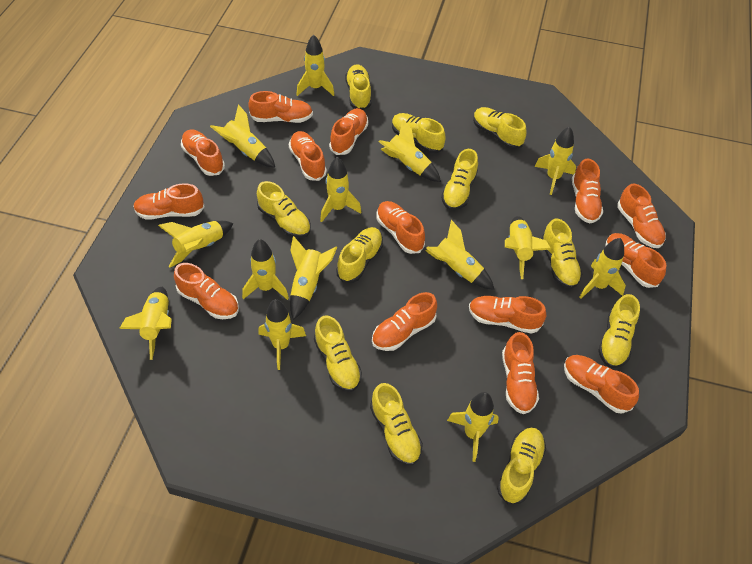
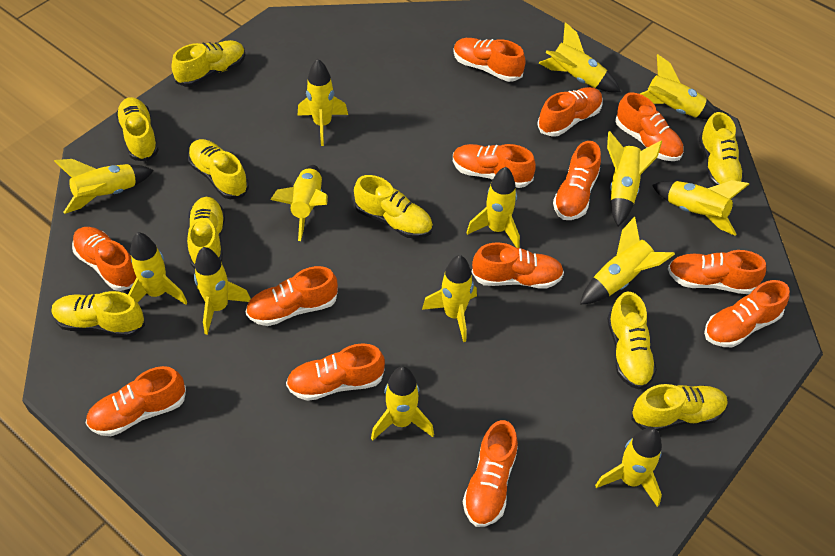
orange shoe: [133,183,205,220] [174,263,239,319] [181,129,225,176] [248,91,313,123] [289,131,327,181] [329,108,368,155] [372,292,437,351] [377,201,425,254] [469,296,546,334] [502,332,539,414] [564,355,639,414] [572,158,603,224] [605,233,666,288] [617,184,666,248] = 14 -> [72,227,136,291] [86,366,186,436] [246,266,338,326] [286,343,385,401] [453,38,526,82] [453,144,536,188] [463,420,518,527] [472,242,564,289] [537,87,603,137] [553,141,601,220] [615,93,683,161] [668,250,766,294] [704,280,790,347] = 13
yellow shoe: [257,181,311,238] [314,315,362,392] [336,227,383,283] [345,64,371,110] [370,383,423,466] [392,113,445,153] [441,149,478,210] [473,107,526,149] [497,428,546,504] [541,219,582,289] [598,294,640,368] = 11 -> [52,291,145,337] [116,97,159,161] [171,40,245,87] [187,197,225,269] [188,139,249,199] [354,175,433,239] [607,291,657,389] [631,384,728,431] [699,112,744,186] = 9

